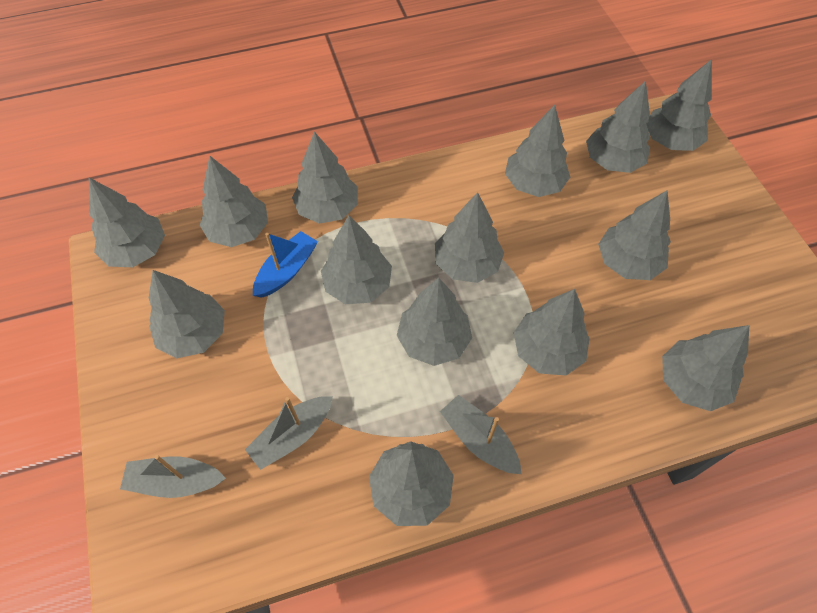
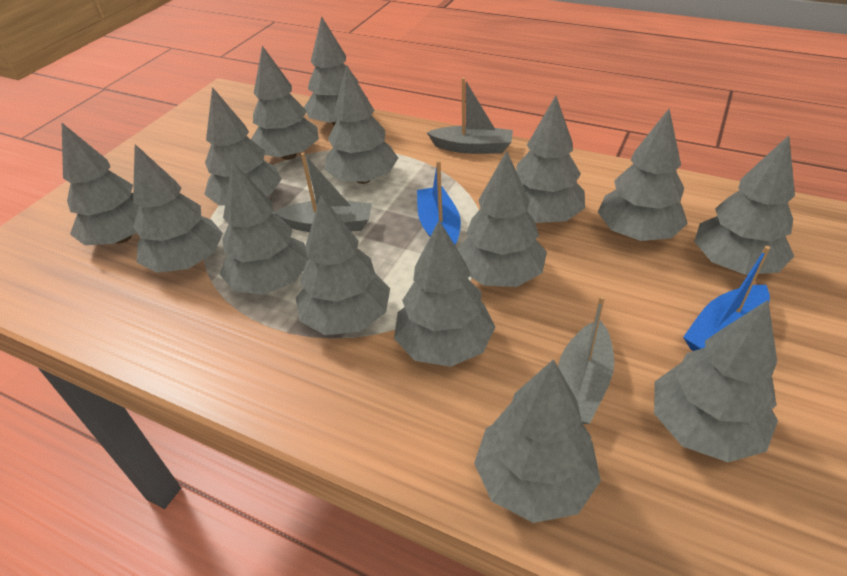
blue boat: [253,231,318,298] = 1 -> [417,160,461,245] [683,246,770,351] = 2
grey tree: [89,178,165,267] [149,270,225,358] [200,156,268,247] [292,132,358,224] [321,215,392,304] [369,441,454,526] [397,278,472,366] [435,192,504,283] [505,105,570,197] [514,289,590,375] [586,81,650,173] [598,191,671,280] [646,59,712,151] [662,325,749,411] = 14 -> [62,123,139,245] [133,144,223,273] [204,87,282,205] [220,161,308,295] [251,46,319,160] [296,195,390,335] [304,16,368,126] [325,65,398,184] [394,220,495,367] [457,151,547,287] [474,359,601,523] [516,96,585,223] [598,109,688,241] [654,300,778,462] [694,136,795,275] = 15

